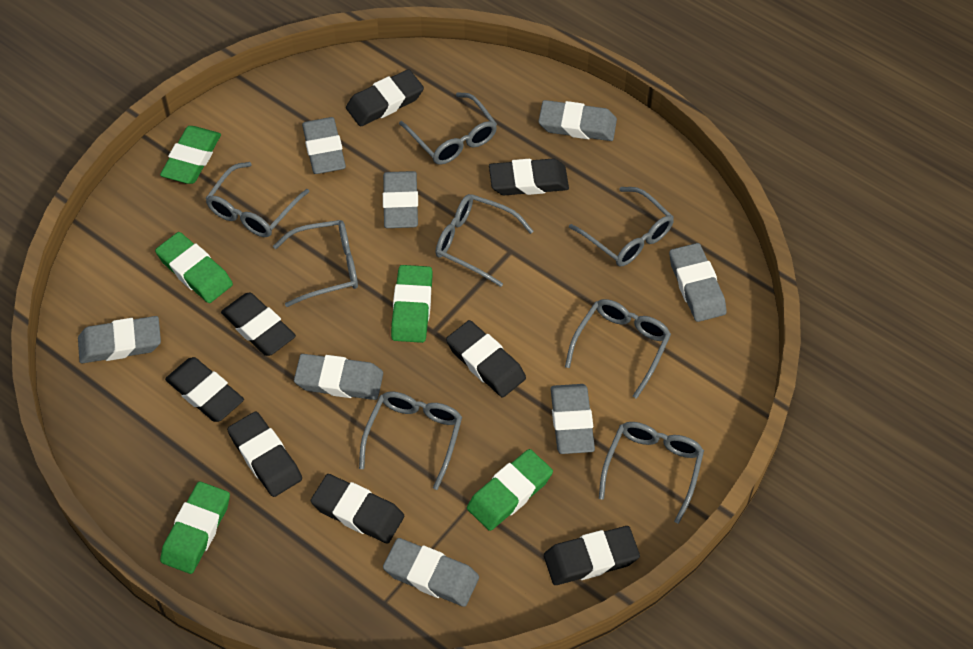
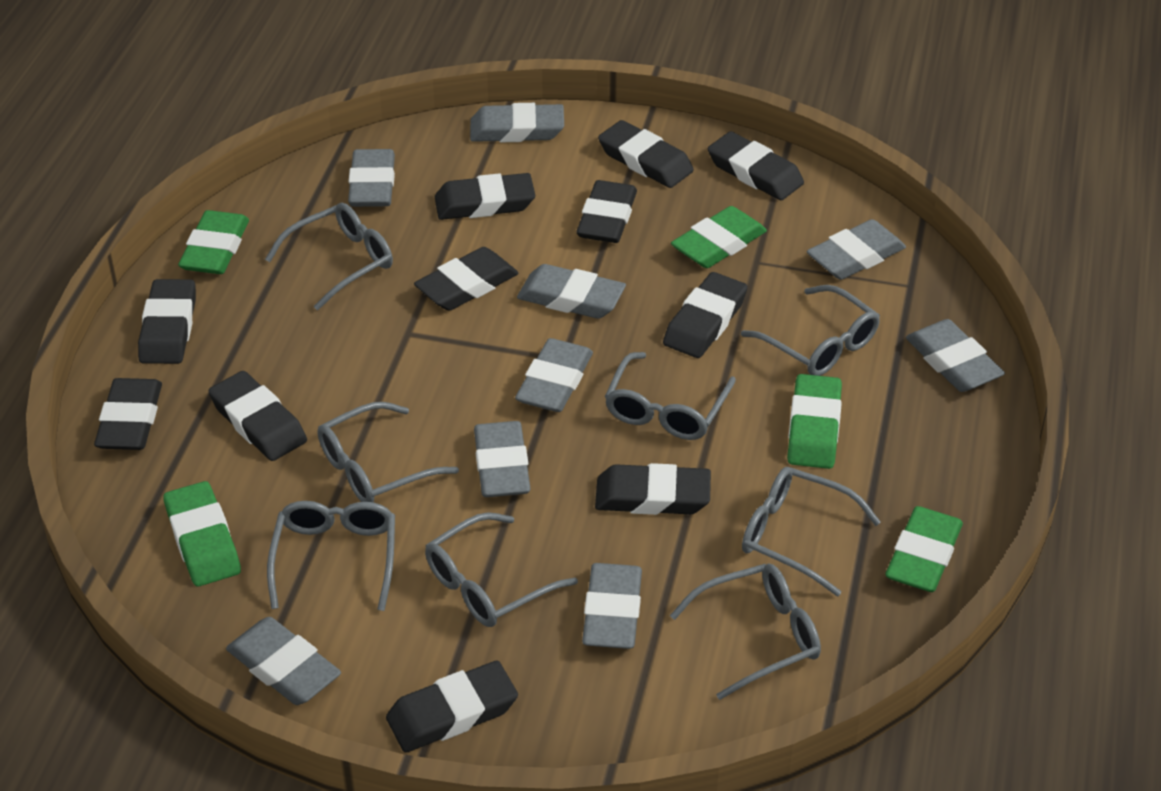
black eraser: [165,357,244,422] [221,293,296,356] [227,411,302,497] [311,474,404,544] [346,69,424,127] [446,320,526,398] [489,158,569,195] [544,526,640,585] = 8 -> [94,378,162,450] [138,279,196,364] [209,371,307,461] [386,660,518,753] [414,247,519,311] [435,173,535,220] [576,180,637,243] [595,463,711,515] [598,120,694,188] [663,272,748,358] [708,131,804,200] = 11
grey eraser: [78,316,161,363] [294,354,383,400] [302,117,346,174] [383,171,418,228] [383,538,479,607] [538,100,617,141] [551,384,595,454] [669,243,727,322] = 8 -> [226,617,341,705] [348,149,395,207] [470,103,564,142] [474,421,531,497] [515,338,593,412] [517,264,626,319] [582,563,642,649] [807,219,906,280] [906,319,1005,392] = 9

